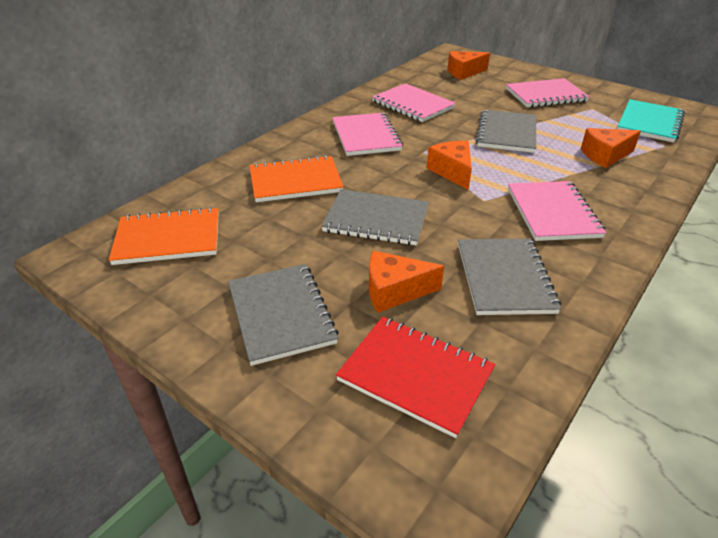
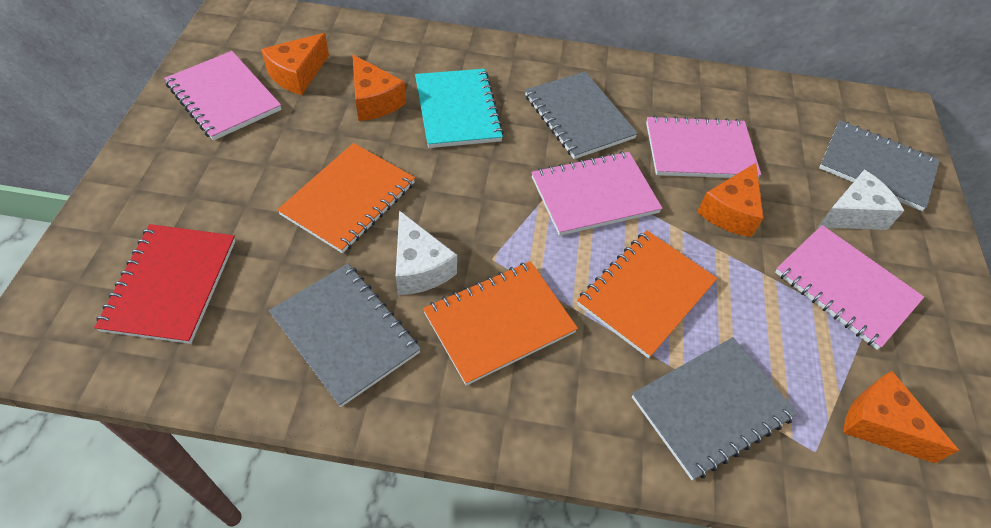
orange notebook: [109,207,218,265] [249,155,344,202] = 2 -> [277,143,415,253] [423,261,578,386] [577,230,717,358] = 3
white cheese: none = 0 -> [396,210,457,295] [818,170,904,230] = 2

